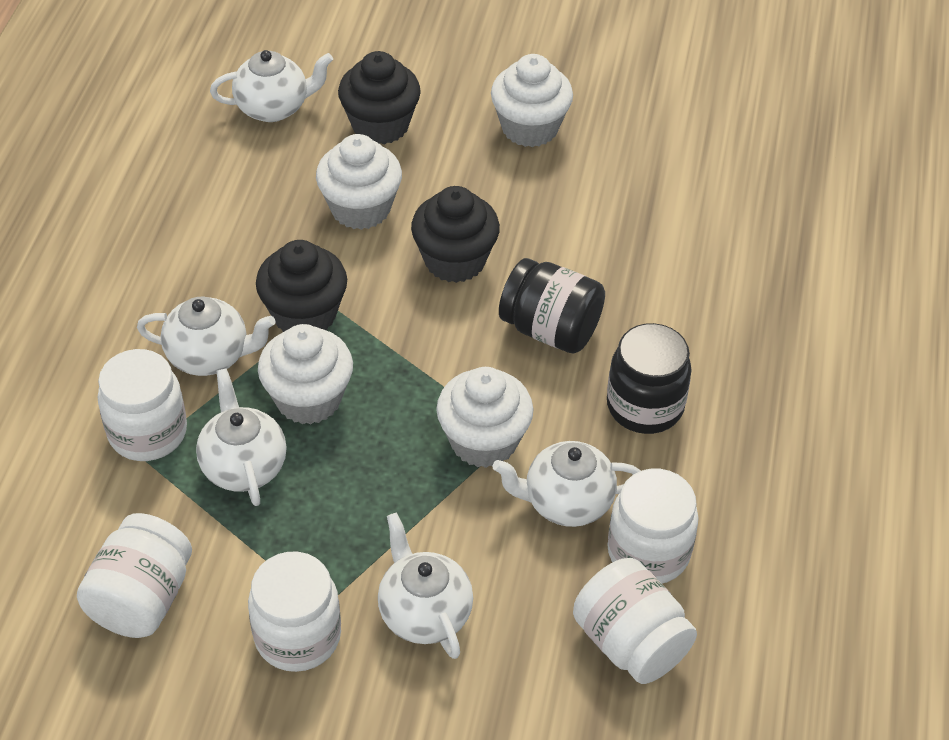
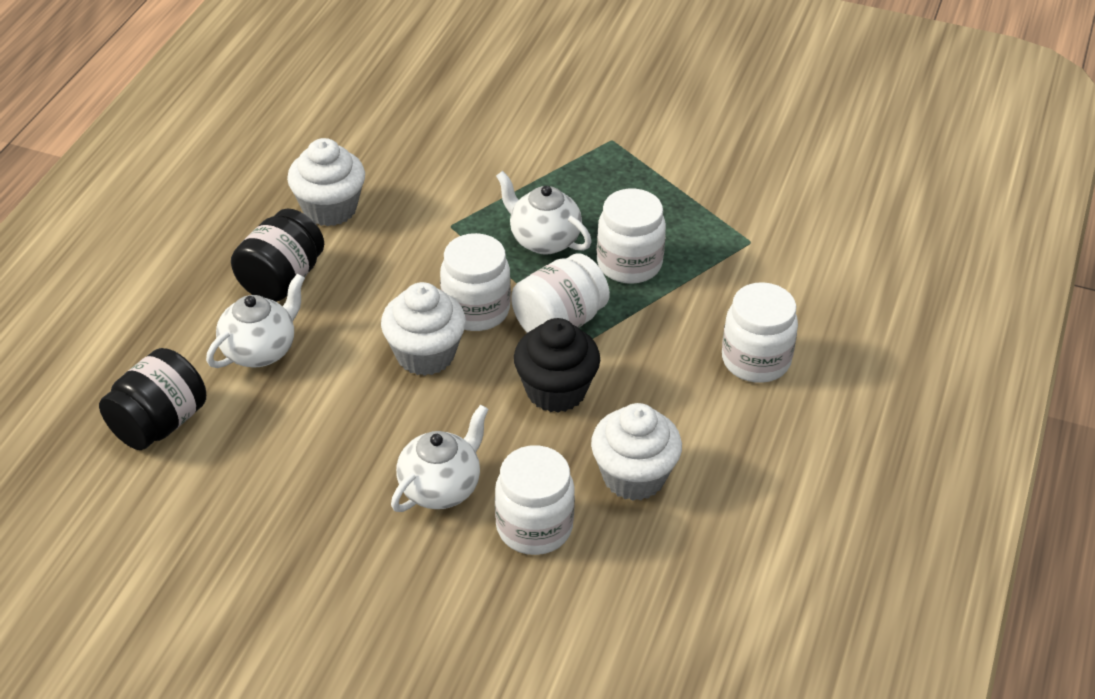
black cupcake: [256,240,347,332] [338,51,421,145] [411,186,500,283] = 3 -> [514,318,600,413] = 1
white cupcake: [258,324,353,425] [316,134,402,230] [436,367,533,468] [491,54,573,147] = 4 -> [287,138,365,226] [381,282,466,376] [591,403,682,501] = 3
white teapot: [137,297,276,376] [196,368,287,506] [210,50,333,122] [378,513,473,659] [493,441,641,527] = 5 -> [206,273,305,368] [391,405,489,512] [496,171,592,255] = 3

